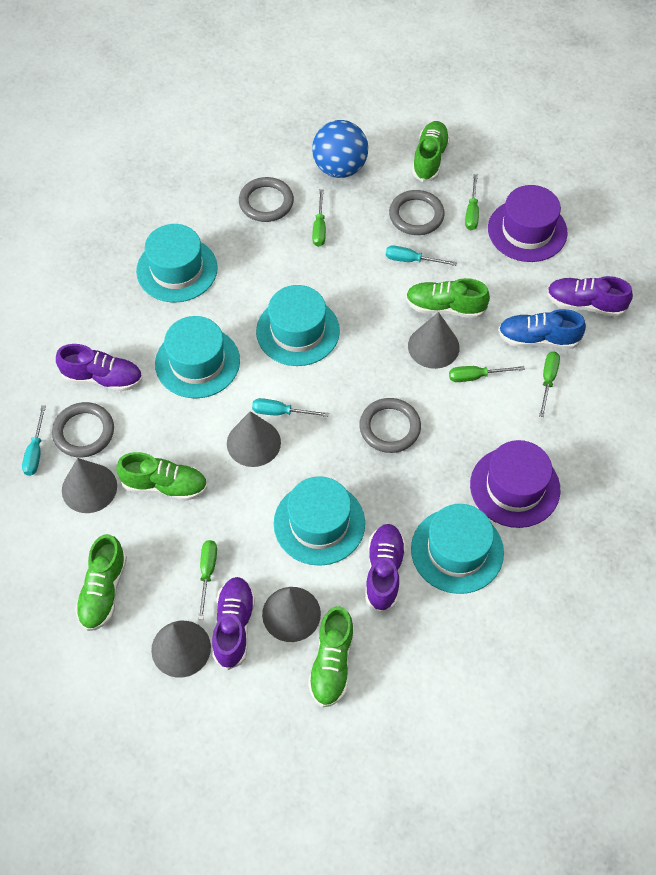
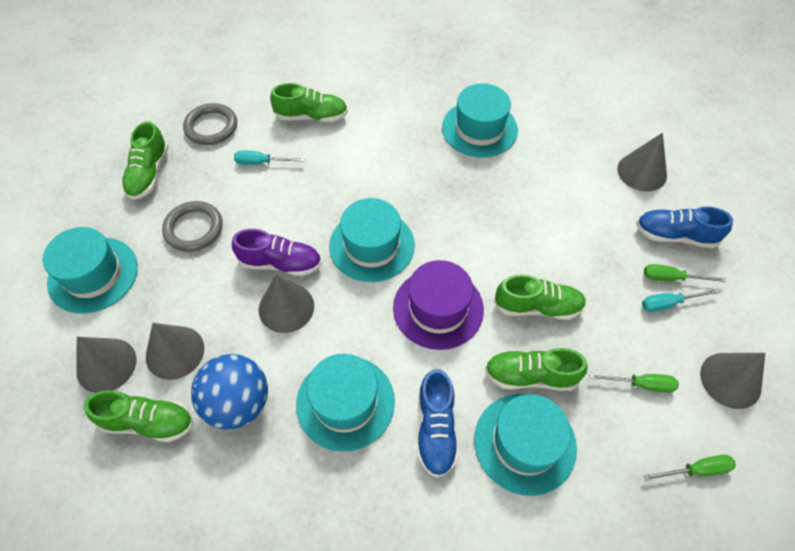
blue shoe: [498,309,586,349] = 1 -> [417,369,459,478] [636,206,733,248] = 2
green screwdriver: [198,540,217,620] [312,189,326,247] [449,366,525,382] [465,174,479,230] [539,352,560,417] = 5 -> [589,374,679,393] [644,264,726,282] [644,455,736,481] = 3
grey ring: [52,402,114,457] [239,177,294,222] [359,398,421,453] [389,190,445,235] = 4 -> [162,201,223,252] [183,103,237,145] = 2
purple hat: [470,440,560,528] [488,185,568,262] = 2 -> [393,260,484,350] = 1
purple shoe: [56,344,143,391] [212,577,255,670] [365,524,406,613] [547,276,633,317] = 4 -> [232,229,322,276] = 1
turquoise screwdriver: [22,405,46,476] [252,398,329,417] [386,246,457,266] = 3 -> [234,150,304,165] [642,289,720,312] = 2

